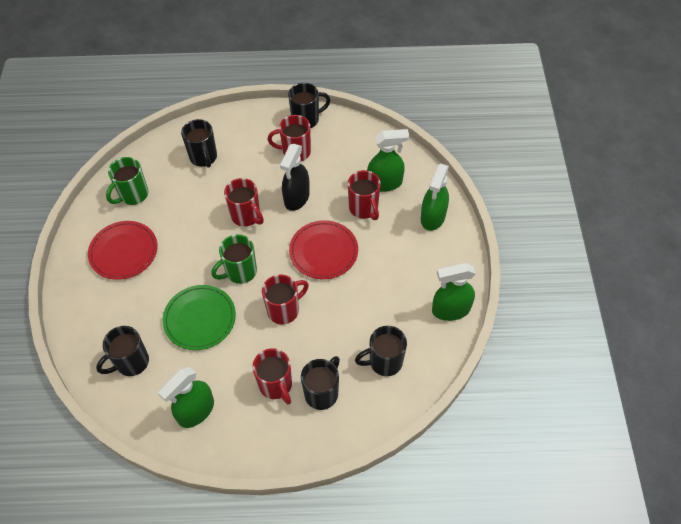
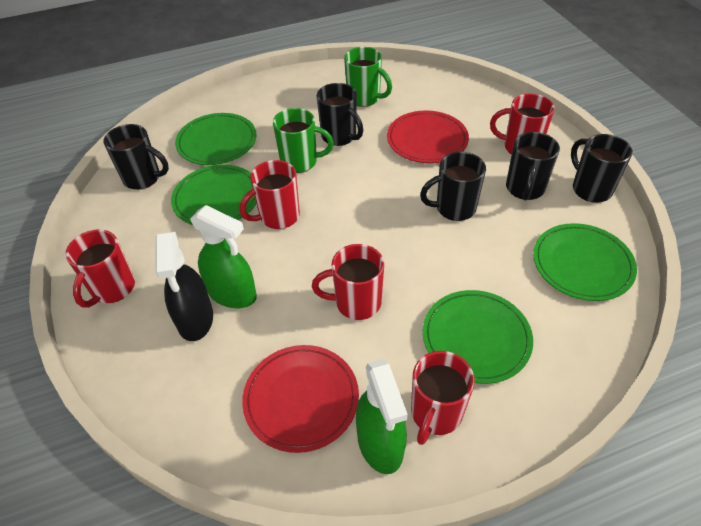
green plate: [162,285,236,350] = 1 -> [171,165,256,225] [175,113,256,165] [423,290,533,384] [533,223,637,301] = 4
green spray bottle: [158,367,214,428] [367,129,409,192] [421,164,449,231] [432,263,476,321] = 4 -> [190,205,257,308] [356,359,408,474] = 2

